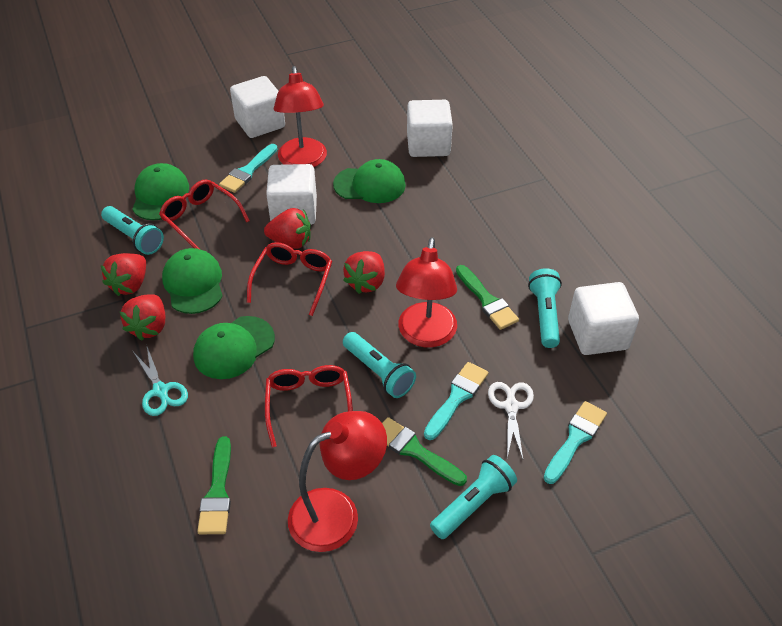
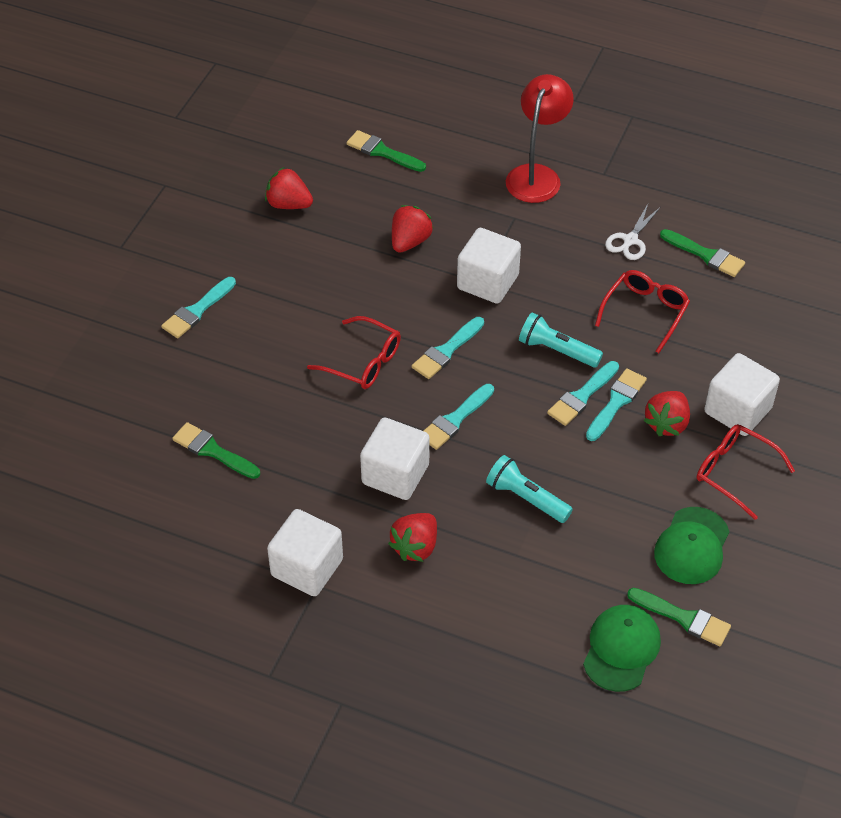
green brush: [197,437,231,534] [382,417,467,486] [456,265,519,330] = 3 -> [172,422,260,479] [347,130,426,172] [627,588,731,646] [660,229,745,277] = 4
green cap: [132,163,189,220] [162,248,223,314] [193,316,275,379] [333,159,406,203] = 4 -> [583,605,661,692] [654,507,729,584] = 2
red lamp: [274,66,327,167] [288,411,387,552] [396,237,457,347] = 3 -> [506,74,574,203] = 1
turquoise brush: [219,144,278,193] [424,362,488,440] [544,401,607,484] = 3 -> [161,277,236,338] [412,317,484,379] [424,384,494,450] [547,361,619,426] [586,368,647,441] = 5
turquoise flashlight: [101,206,164,255] [343,332,416,398] [430,455,517,539] [528,268,562,348] = 4 -> [486,455,573,523] [519,312,603,367] = 2
turquoise scissors: [133,347,188,416] = 1 -> none = 0

